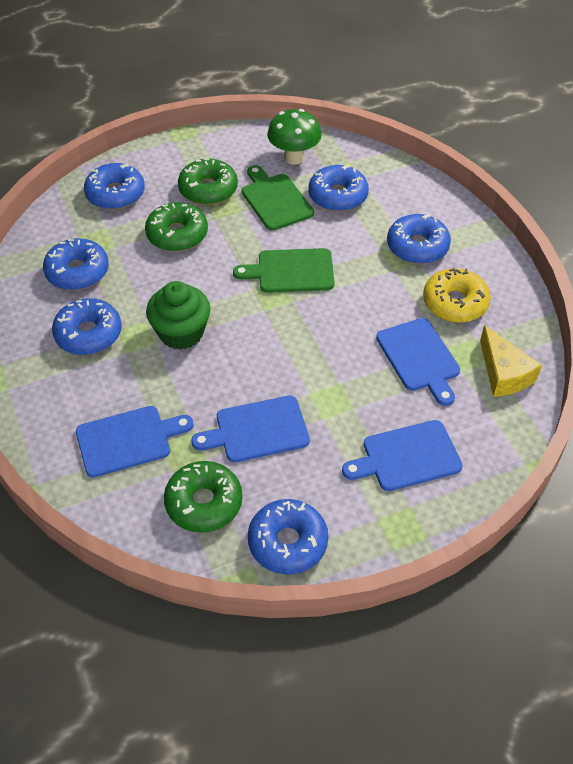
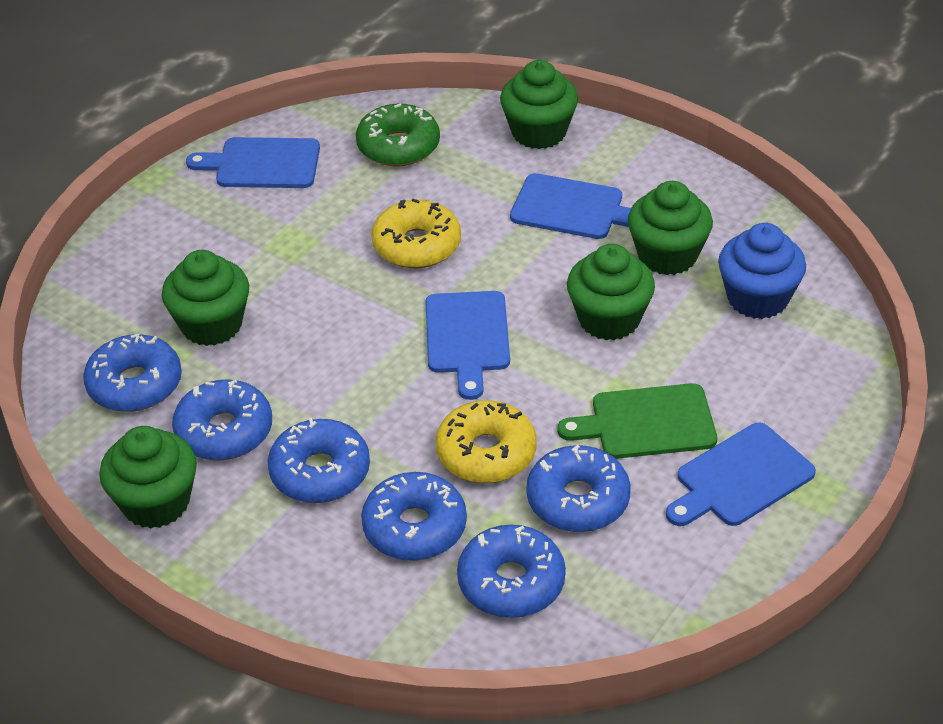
blue cupcake: none = 0 -> [718,223,806,319] = 1
green cupcake: [146,281,211,350] = 1 -> [99,426,197,529] [162,250,249,346] [500,60,578,149] [567,244,655,340] [628,181,713,275] = 5
green cutting board: [233,248,335,293] [242,165,314,231] = 2 -> [558,383,717,459] = 1
green donut: [145,202,208,252] [164,461,242,533] [178,158,238,205] = 3 -> [356,104,440,167] = 1
green mushroom: [267,109,322,165] = 1 -> none = 0
yellow cheese: [480,325,542,397] = 1 -> none = 0
yellow donut: [423,268,491,323] = 1 -> [371,199,461,268] [436,400,537,483] = 2

